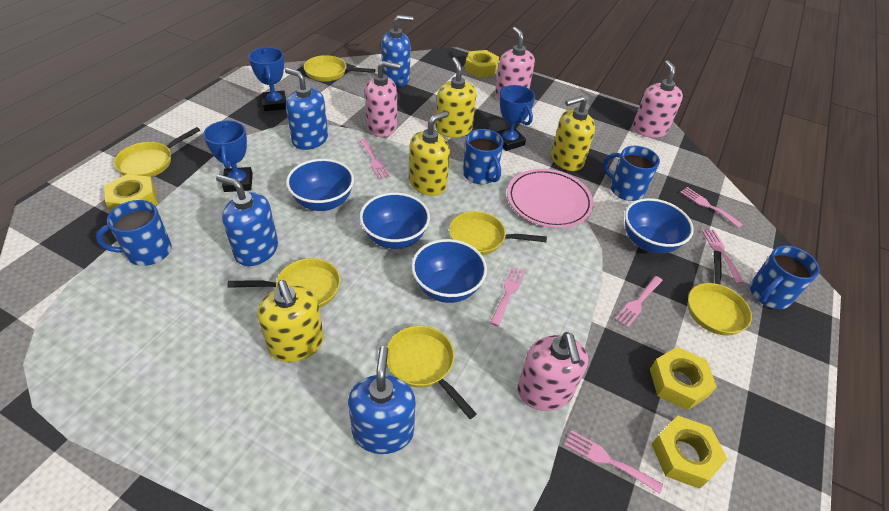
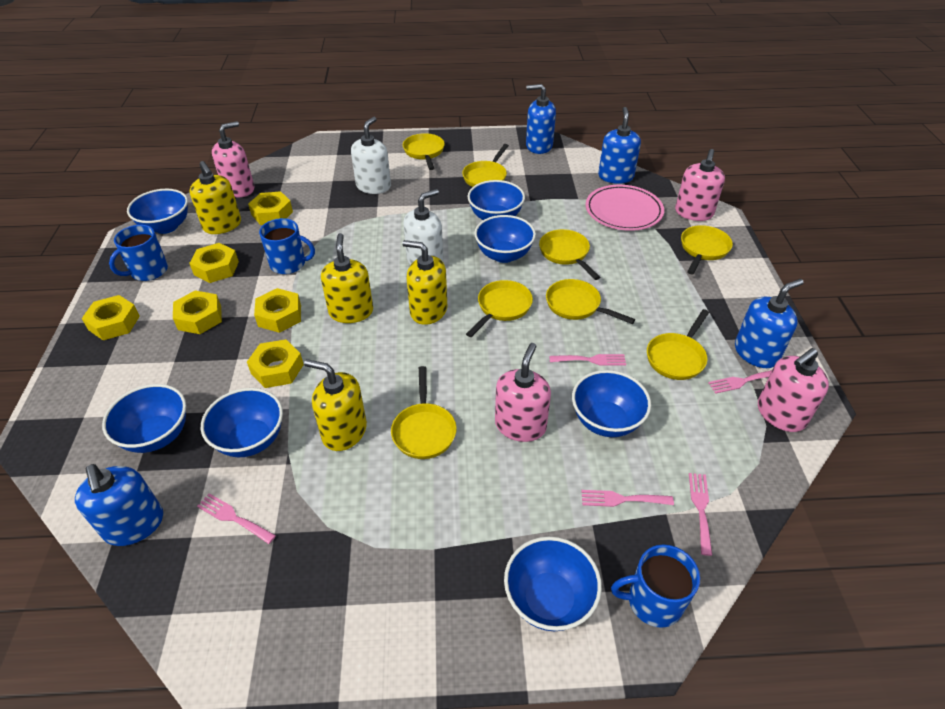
blue bowl: [286,159,354,211] [360,192,430,249] [411,239,487,303] [625,198,694,253] = 4 -> [102,384,186,453] [127,189,188,234] [201,388,283,457] [468,180,525,220] [474,215,536,263] [504,537,602,631] [572,370,651,437] = 7
blue mug: [96,200,172,266] [463,129,504,184] [603,146,660,201] [750,245,820,309] = 4 -> [109,225,168,281] [259,218,315,274] [611,545,700,628] = 3
blue trophy: [203,120,253,192] [248,47,286,111] [496,85,535,151] = 3 -> none = 0
pink fork: [359,139,390,180] [490,266,526,326] [565,430,663,494] [615,276,663,328] [680,187,743,228] [702,230,744,284] = 6 -> [197,493,276,544] [549,354,626,366] [581,490,674,507] [689,473,712,556] [708,370,772,394] = 5
white soap dispenser: none = 0 -> [351,117,391,194] [404,189,443,265] = 2
yellow nut: [104,174,158,212] [465,50,499,78] [650,347,717,410] [652,416,727,489] = 4 -> [82,295,140,340] [173,290,222,334] [189,243,239,283] [247,339,304,388] [248,191,293,225] [254,288,301,333] = 6
yellow pan: [114,127,200,177] [227,258,341,308] [304,55,375,82] [387,326,477,419] [449,211,547,255] [687,251,752,336] = 6 -> [391,366,457,459] [403,133,445,170] [462,144,509,187] [466,280,533,337] [539,229,600,280] [546,279,635,324] [647,309,709,380] [681,225,733,274] = 8

